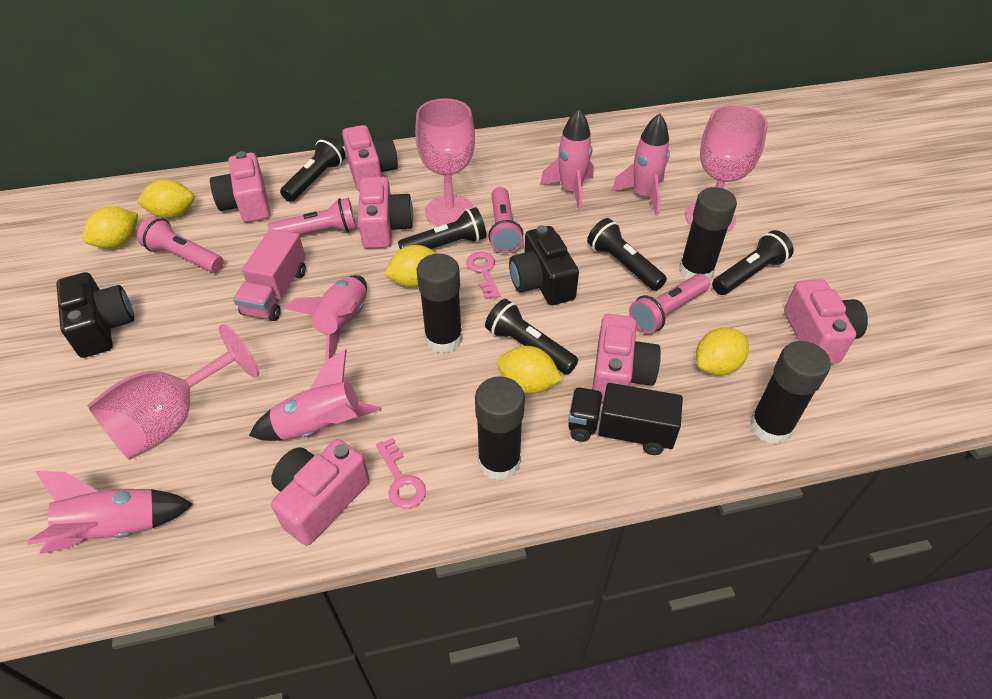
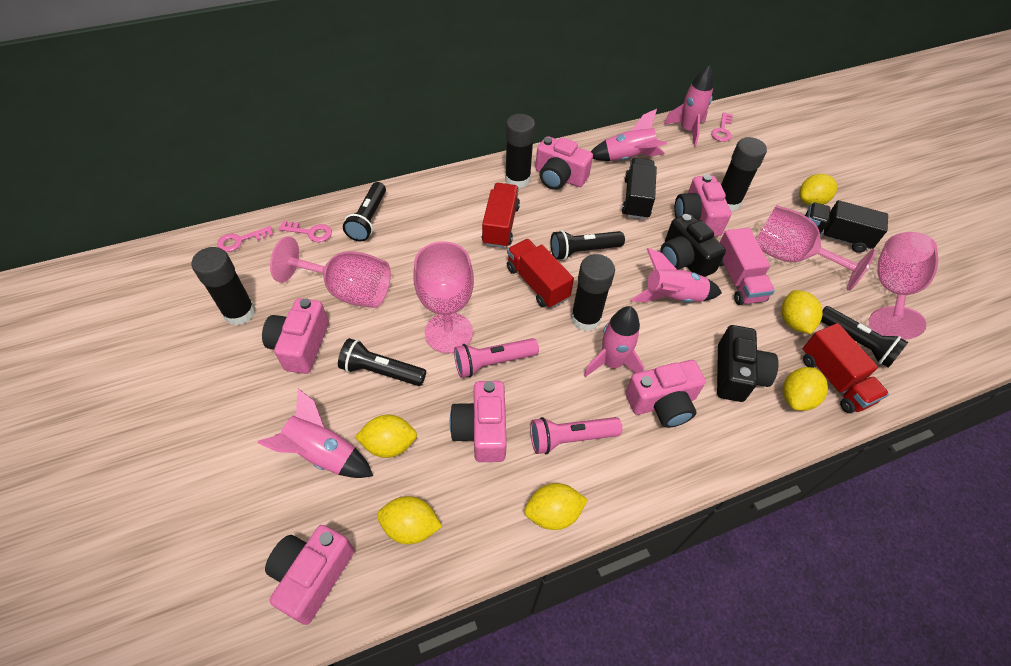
black flashlight: [280,136,346,202] [398,207,486,249] [485,299,578,375] [587,218,667,291] [712,230,793,295] = 5 -> [338,338,426,386] [343,182,386,241] [551,230,625,260] [821,306,908,368] = 4
black truck: [568,383,683,455] = 1 -> [622,158,657,220] [805,200,888,253] = 2
pink flashlight: [137,216,224,273] [267,198,357,235] [488,187,523,254] [629,274,710,334] = 4 -> [454,338,539,378] [530,417,622,454] = 2
pink goblet: [87,324,259,460] [415,98,475,226] [685,105,768,233] = 3 -> [270,236,391,308] [413,241,474,353] [756,205,876,291] [869,232,938,340] = 4
pink key: [376,438,426,509] [466,252,501,299] = 2 -> [217,226,273,252] [278,221,332,242] [711,112,733,142] = 3
red truck: none = 0 -> [482,183,520,248] [507,239,574,308] [803,323,889,413] = 3
yellow lemon: [82,207,138,249] [137,179,194,219] [384,245,438,287] [497,346,563,394] [696,328,749,376] = 5 -> [355,415,417,458] [377,496,442,544] [524,483,588,530] [781,290,823,334] [783,367,828,411] [799,174,837,206] = 6

